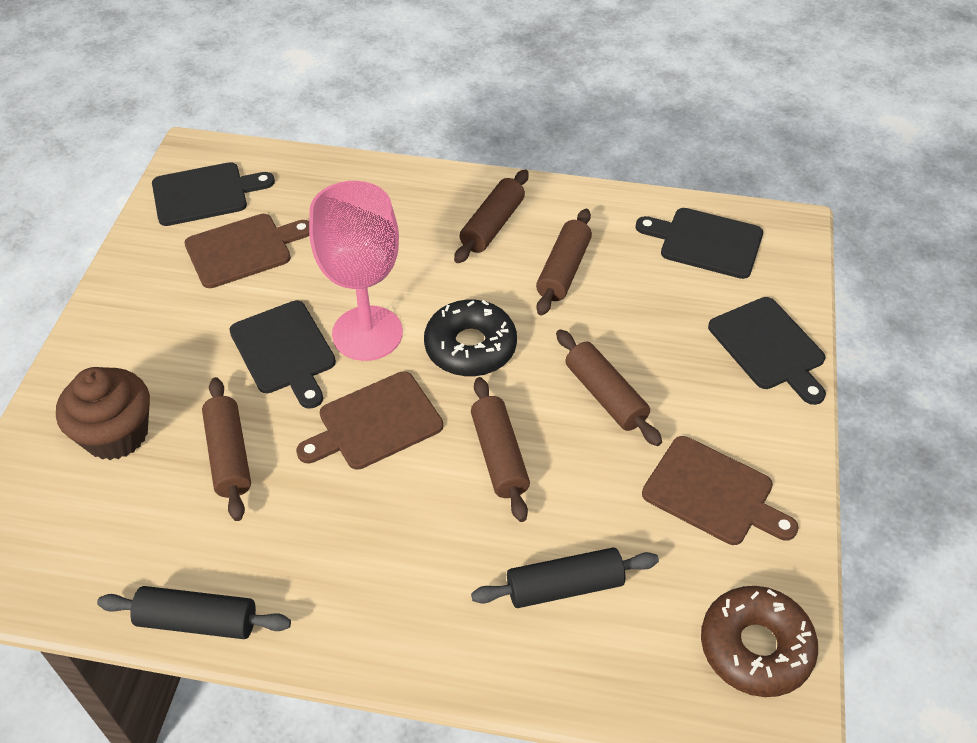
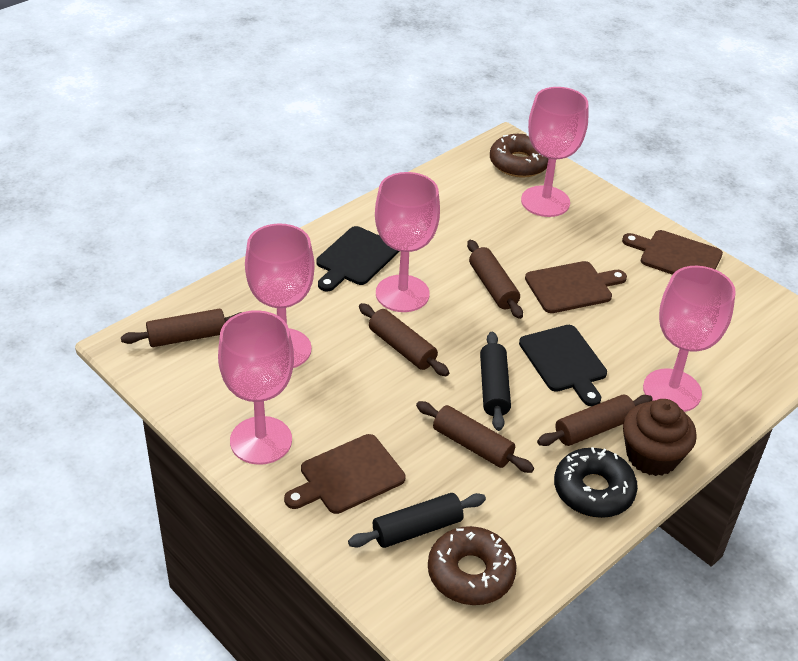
black cutting board: [152,162,275,226] [229,300,336,409] [635,208,763,279] [708,297,826,405] = 4 -> [316,226,399,291] [519,325,607,406] = 2
brown donut: [701,586,818,697] = 1 -> [428,526,517,605] [490,134,549,178] = 2
pink goblet: [309,181,403,361] = 1 -> [218,310,294,465] [245,223,315,368] [375,172,440,312] [521,87,589,217] [643,266,736,412] = 5

